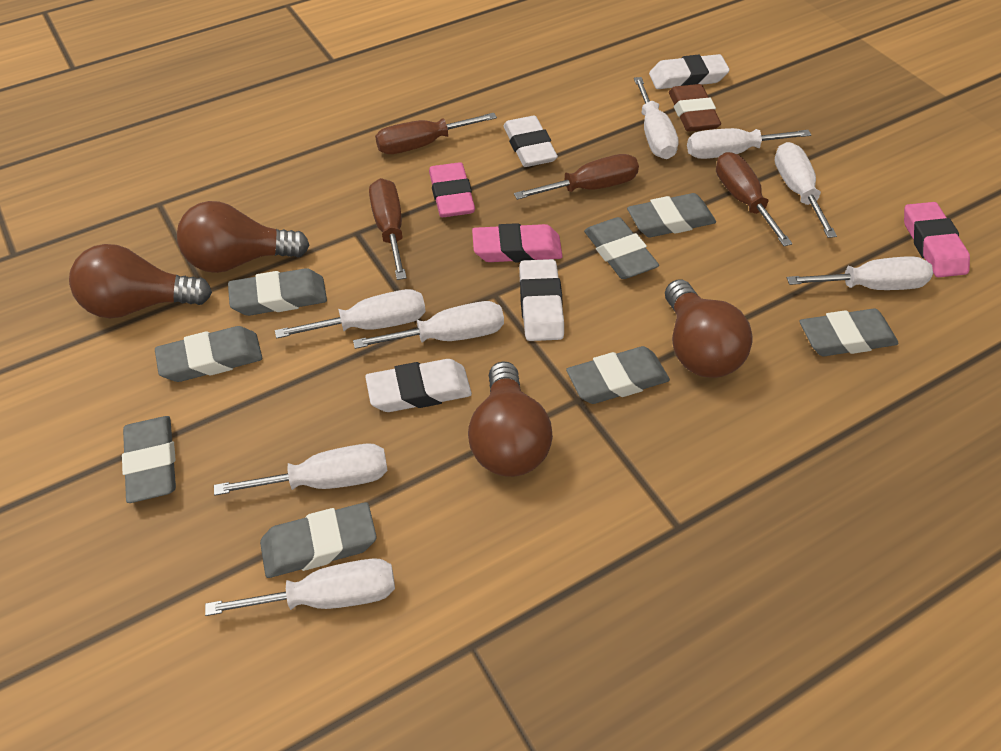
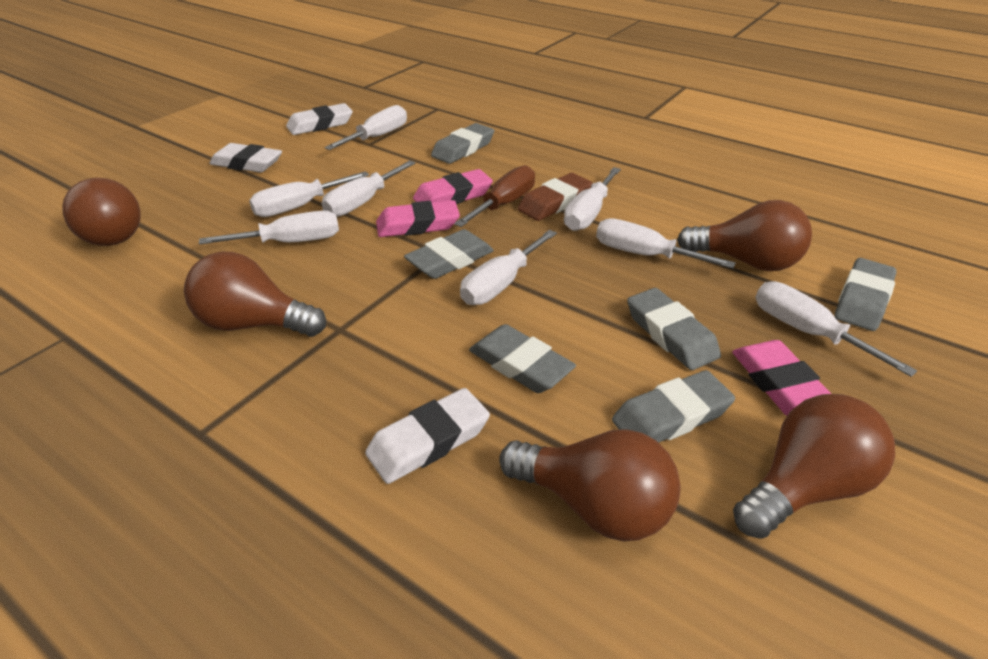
brown light bulb: [69,244,212,318] [177,201,309,273] [468,361,553,477] [665,280,752,378] = 4 -> [62,178,141,246] [184,252,326,337] [499,429,681,541] [677,200,812,271] [733,394,895,539] = 5
brown screwdriver: [369,178,407,280] [375,113,497,154] [514,154,639,200] [716,152,792,246] = 4 -> [454,165,535,227] = 1
grey eraser: [122,416,176,503] [155,326,262,382] [228,268,327,316] [260,502,377,578] [566,346,670,404] [584,217,659,279] [627,193,716,237] [799,309,899,356] = 8 -> [404,229,494,279] [431,123,494,164] [469,324,576,393] [612,370,735,443] [627,288,721,370] [834,258,897,331] = 6
white eraser: [365,359,472,412] [503,116,558,167] [519,259,564,341] [649,54,730,89] = 4 -> [210,143,282,173] [286,103,353,135] [365,388,490,484] = 3

